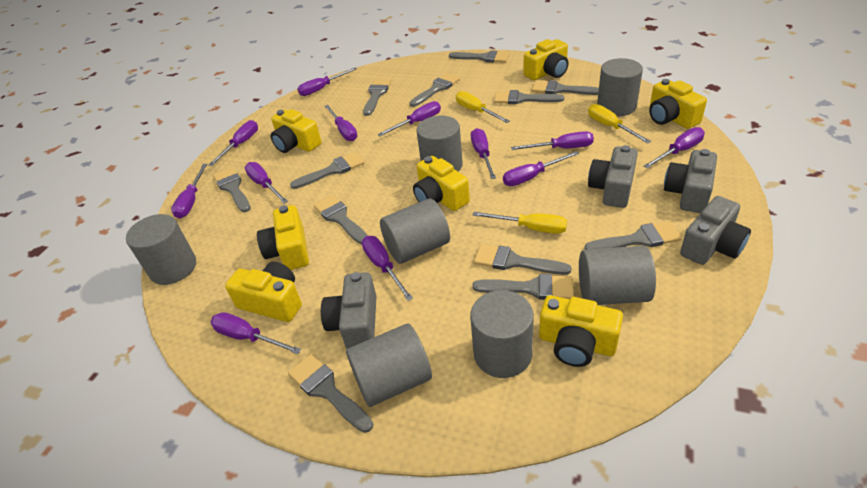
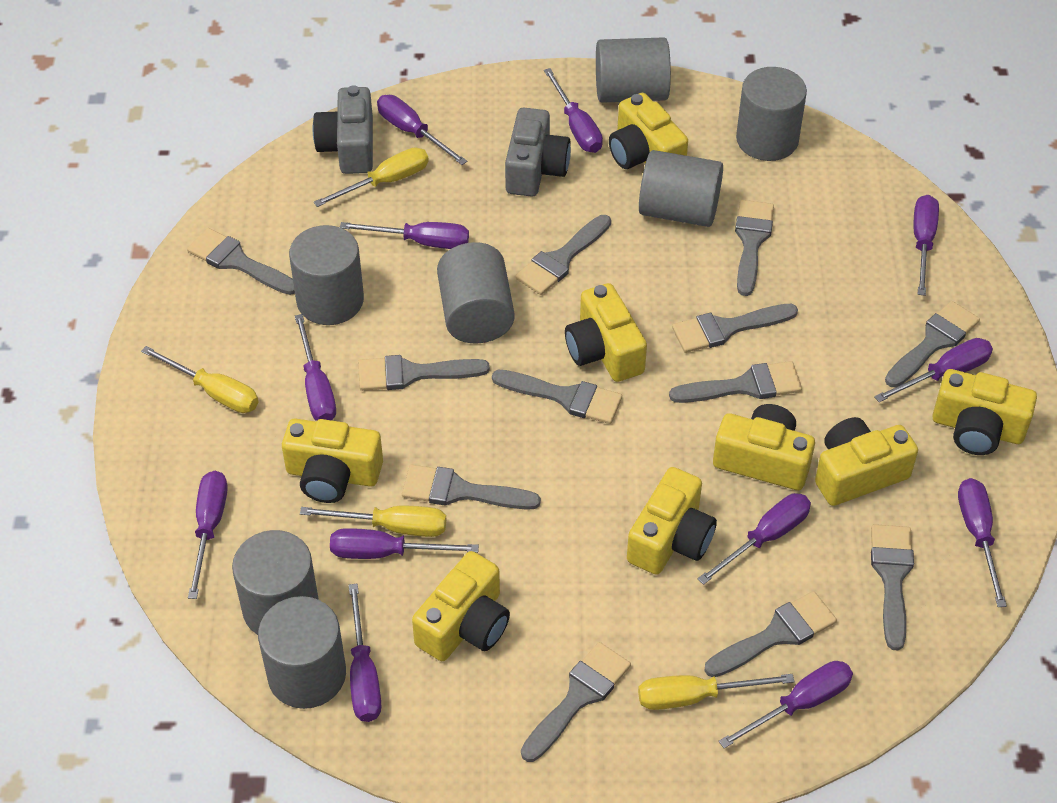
grey camera: [321,272,376,349] [588,145,638,208] [664,149,717,213] [680,196,751,265] = 4 -> [313,85,373,174] [505,107,571,197] = 2
yellow camera: [225,262,302,322] [257,205,309,270] [271,109,321,153] [413,156,470,211] [524,39,569,80] [539,295,623,367] [649,79,707,129] = 7 -> [282,419,383,503] [412,551,510,661] [565,283,647,382] [609,93,688,169] [627,467,717,575] [713,404,815,490] [815,417,918,506] [932,369,1037,455] = 8
yellow screwdriver: [456,91,510,123] [473,212,567,234] [588,104,651,144] = 3 -> [141,346,258,413] [300,506,446,537] [314,147,429,207] [638,674,795,710] = 4

